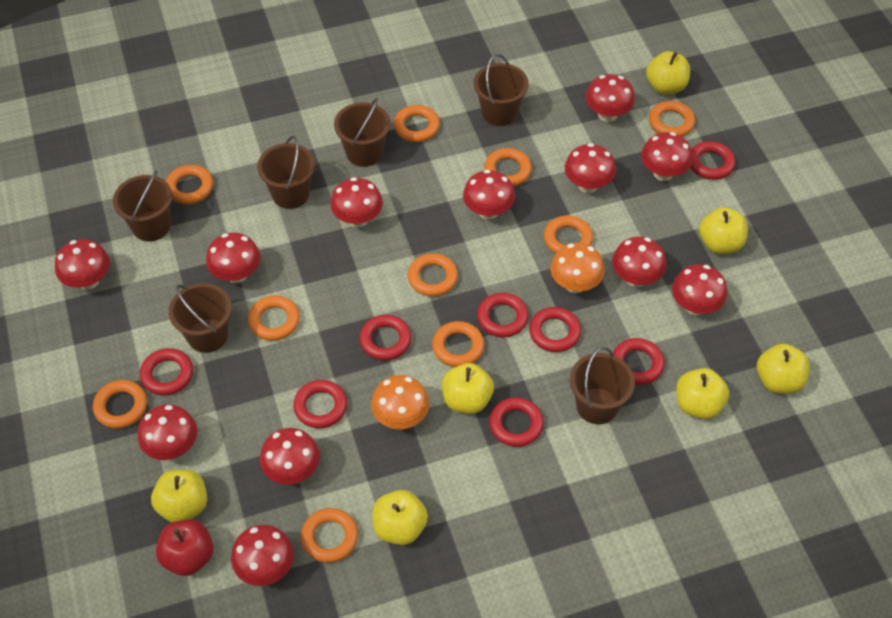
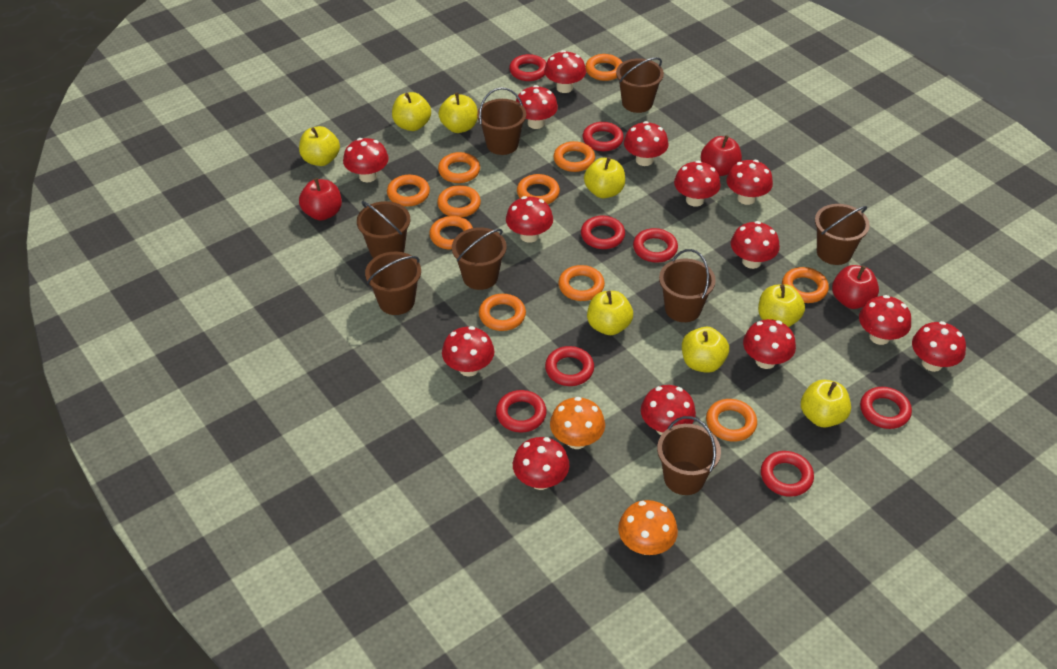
brown bucket: [113,171,172,242] [169,283,232,353] [257,136,315,209] [334,98,390,167] [474,54,529,126] [570,347,635,424] = 6 -> [357,201,410,258] [365,252,421,315] [452,227,506,290] [477,87,526,155] [616,57,664,113] [657,416,721,495] [659,249,716,322] [815,204,870,265] = 8
orange ring: [93,380,147,428] [166,165,213,204] [248,296,300,341] [301,508,358,563] [394,105,440,142] [408,253,458,296] [432,321,485,367] [484,148,532,186] [544,216,593,254] [649,101,695,137] = 10 -> [387,175,430,207] [429,216,473,250] [437,185,481,217] [438,152,480,183] [479,294,526,331] [517,174,560,204] [554,141,595,172] [558,265,605,301] [585,54,622,81] [706,399,757,442] [782,267,829,303] = 11
red apple: [156,520,214,576] = 1 -> [299,178,342,220] [701,135,742,176] [832,265,879,309] = 3
red mushroom: [55,239,110,290] [138,404,197,460] [206,233,260,283] [231,525,294,586] [260,428,320,485] [330,177,383,227] [463,170,515,220] [565,143,616,193] [586,74,635,122] [612,237,666,287] [641,132,692,181] [672,264,727,315] = 12 -> [343,138,389,182] [442,326,494,377] [506,196,553,243] [513,437,569,490] [516,85,558,129] [544,50,586,93] [624,121,668,166] [641,385,696,435] [674,160,721,206] [726,160,773,205] [731,221,780,269] [743,319,796,369] [859,295,911,345] [912,321,966,372] = 14
yellow apple: [151,470,207,522] [372,490,428,545] [442,363,494,414] [646,51,690,94] [676,368,729,419] [699,207,748,254] [757,344,810,394] = 7 -> [299,126,340,166] [392,92,431,131] [438,92,478,133] [584,157,625,198] [587,291,633,335] [682,327,729,373] [758,284,805,327] [801,380,851,428] = 8

